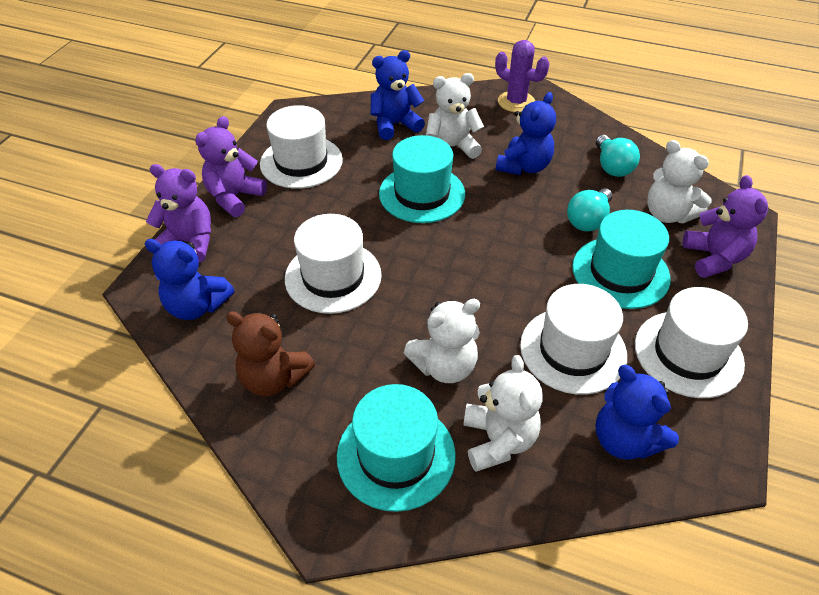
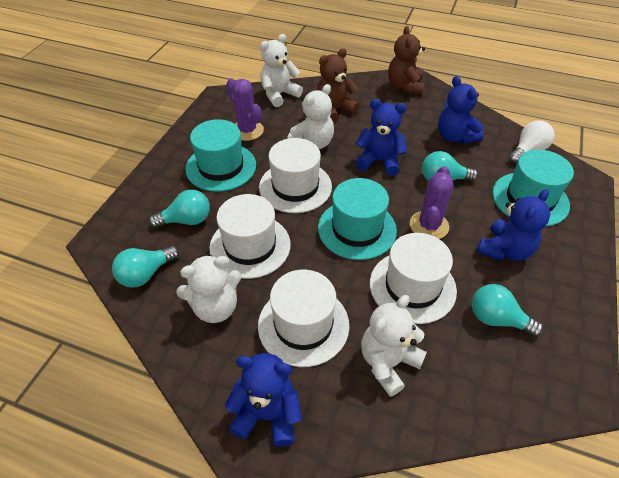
brown teddy bear: [226,311,315,396] = 1 -> [317,49,359,123] [388,26,425,95] = 2
purple cactus: [495,40,549,112] = 1 -> [226,78,264,141] [410,166,454,239] = 2
purple teddy bear: [146,164,211,263] [195,116,267,217] [682,175,768,278] = 3 -> none = 0
turquoise light bulb: [567,188,613,231] [596,135,640,177] = 2 -> [112,246,179,288] [149,190,210,228] [422,151,478,181] [472,284,543,337] = 4
white light bulb: none = 0 -> [508,120,554,164] = 1

